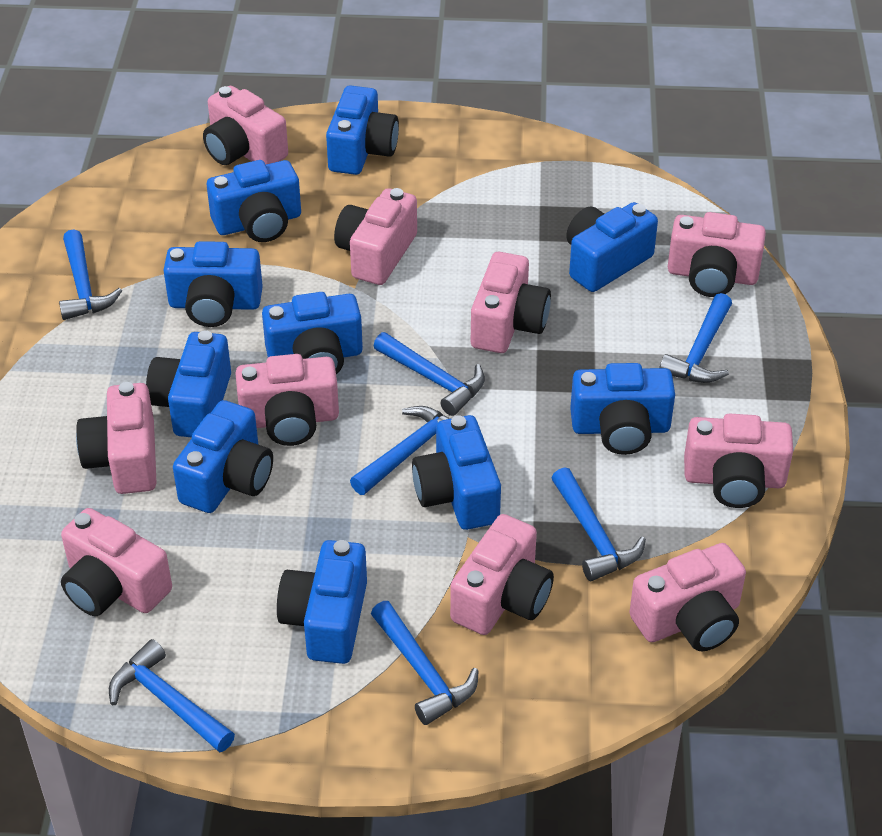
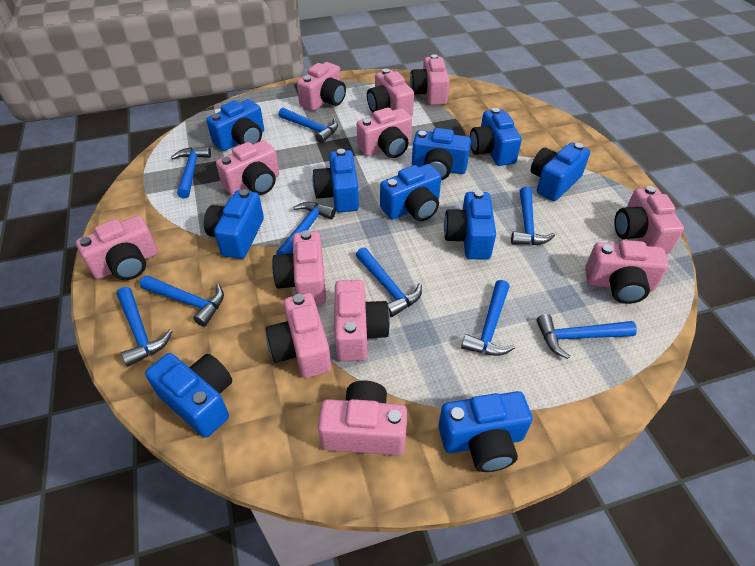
blue hammer: [59,230,122,320] [109,639,235,753] [350,406,450,495] [371,601,479,725] [374,332,485,416] [552,467,646,581] [659,293,732,383] = 7 -> [117,287,172,366] [140,275,224,327] [171,146,211,198] [276,202,336,255] [279,107,338,143] [356,247,422,317] [461,280,515,356] [511,187,555,245] [536,314,637,359] = 9
pink camera: [61,508,172,616] [76,382,157,494] [203,86,288,165] [235,354,339,446] [334,188,417,285] [450,514,554,635] [471,252,551,353] [629,543,746,651] [668,212,766,297] [684,413,793,508] = 10 -> [76,216,158,280] [216,140,279,196] [266,293,331,378] [272,230,326,305] [297,62,346,111] [318,381,407,455] [335,280,390,362] [357,108,412,158] [367,69,414,116] [410,54,450,105] [585,240,669,304] [614,186,684,254] = 12

